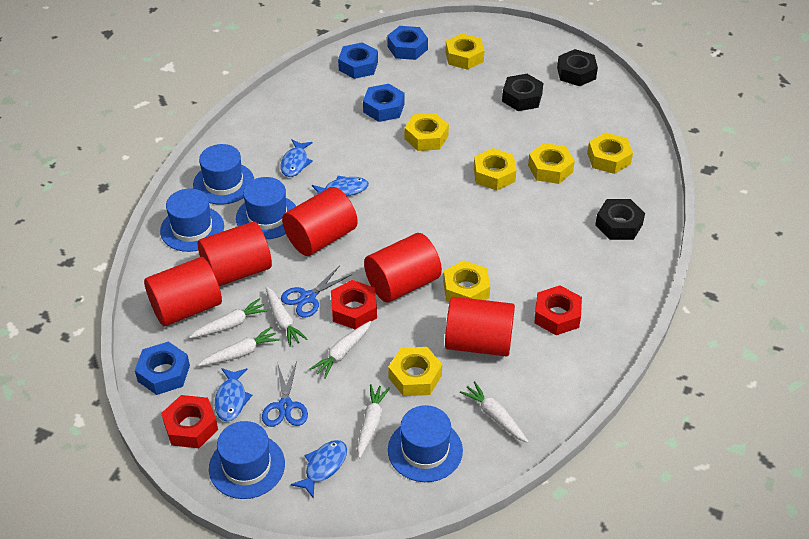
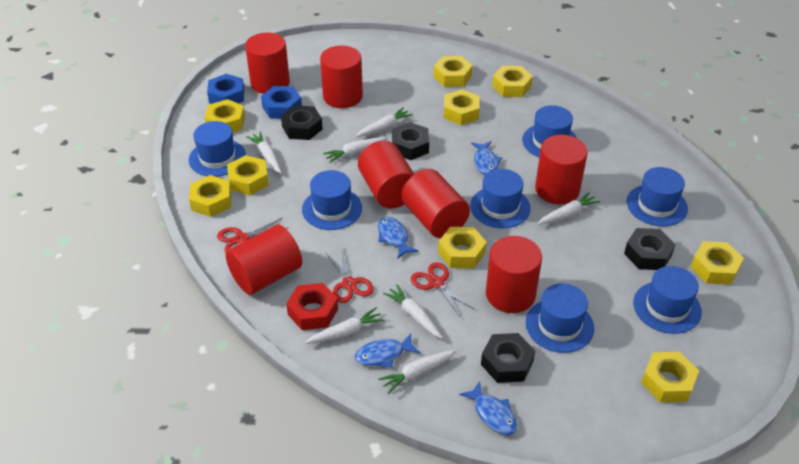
black nut: [502,74,543,111] [557,49,598,86] [595,199,645,240] = 3 -> [281,105,323,140] [392,122,429,160] [481,333,535,383] [624,228,676,270] = 4
blue hat: [160,188,224,252] [193,144,254,205] [209,421,285,499] [236,177,296,239] [388,405,463,482] = 5 -> [189,121,246,177] [302,170,362,230] [470,169,531,228] [522,105,577,157] [525,283,594,353] [627,167,688,227] [633,266,702,334] = 7
blue nut: [135,341,190,395] [338,42,378,79] [363,84,405,122] [387,26,428,60] = 4 -> [207,74,245,104] [261,86,302,119] = 2
blue scissors: [262,361,308,427] [281,265,352,318] = 2 -> none = 0
red cylinder: [144,257,222,327] [197,221,272,286] [282,187,358,256] [364,233,442,302] [445,297,515,357] = 5 -> [226,225,302,295] [245,33,290,94] [320,46,363,108] [358,141,414,209] [401,169,470,238] [486,236,542,313] [535,135,588,204] = 7
red nut: [161,395,218,448] [331,280,377,329] [534,285,582,335] = 3 -> [286,283,338,330] = 1
red scissors: none = 0 -> [217,217,289,253] [325,249,374,303] [411,262,476,318] = 3
white carrot: [189,298,268,338] [198,326,280,366] [266,287,307,347] [310,321,371,379] [357,384,390,458] [460,381,529,443] = 6 -> [246,131,282,173] [305,307,385,344] [323,137,388,163] [355,107,413,137] [378,350,457,394] [383,284,443,339] [537,192,600,225] = 7
yellow nut: [388,347,442,396] [405,113,449,151] [443,260,490,302] [445,33,485,70] [474,148,516,191] [528,143,575,184] [587,132,633,174] = 7 -> [189,175,232,217] [204,99,245,133] [227,155,269,195] [433,56,473,87] [438,227,487,268] [443,89,480,125] [492,66,533,97] [641,352,699,402] [691,241,744,285] = 9

